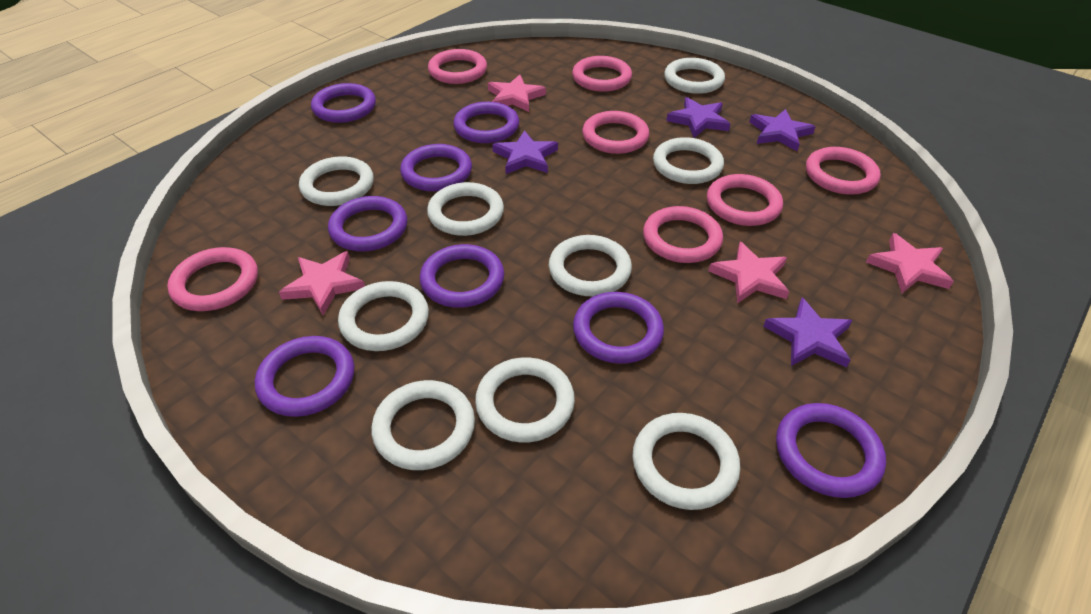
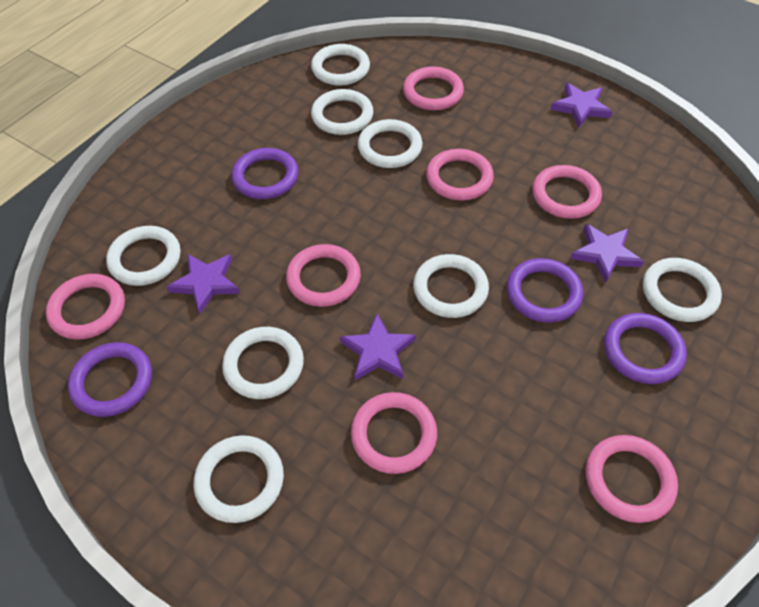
pink star: [279,251,365,315] [488,75,546,112] [708,242,789,303] [866,233,954,293] = 4 -> none = 0
purple ring: [255,336,354,417] [311,83,376,123] [328,196,407,251] [400,144,472,191] [420,244,504,308] [453,102,519,143] [573,292,664,364] [776,403,886,498] = 8 -> [68,342,152,417] [231,148,299,199] [507,258,583,323] [604,313,687,384] = 4
white ring: [299,156,374,206] [338,281,429,351] [371,380,475,470] [427,182,504,236] [475,357,575,443] [549,235,632,296] [633,413,740,510] [653,137,724,184] [664,58,725,94] = 9 -> [106,226,181,286] [194,435,284,523] [222,327,304,399] [311,44,370,86] [311,89,373,135] [358,119,422,168] [413,254,489,318] [643,258,722,322] = 8

